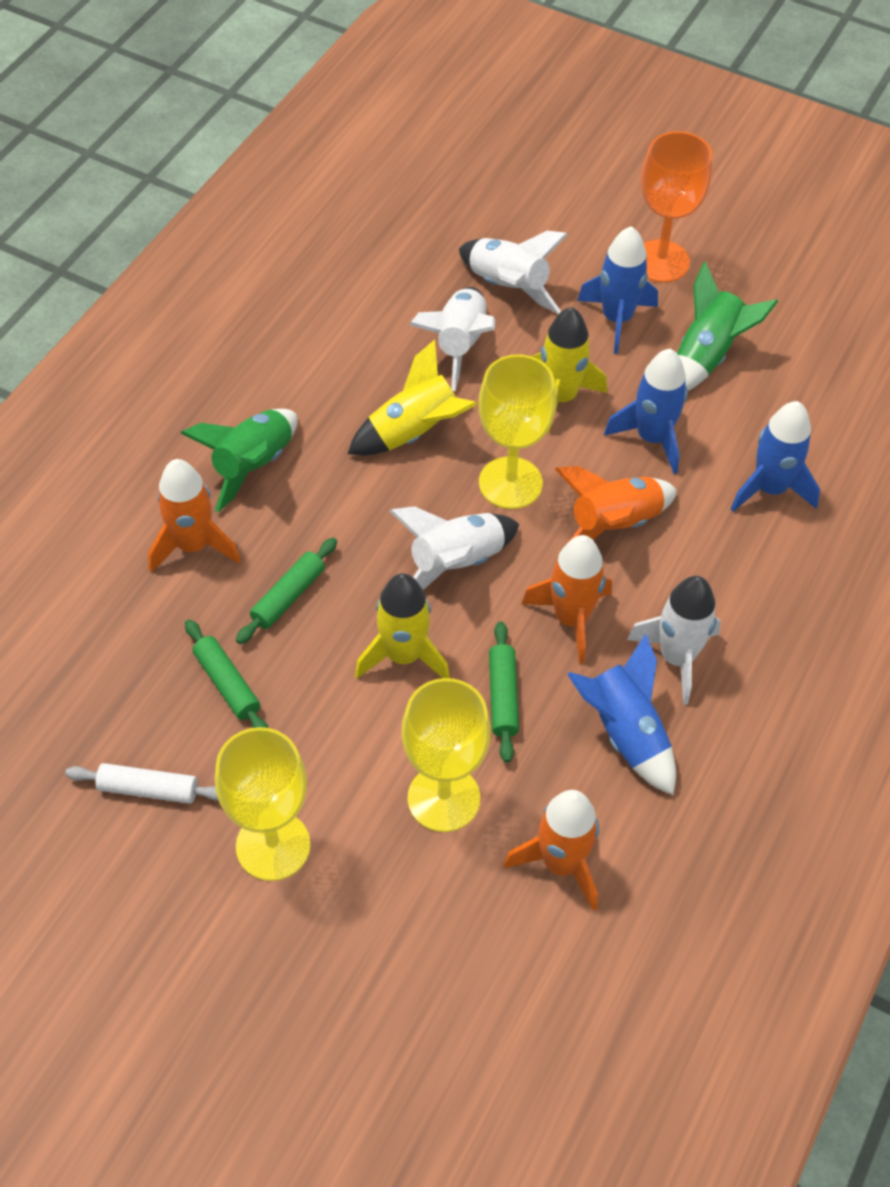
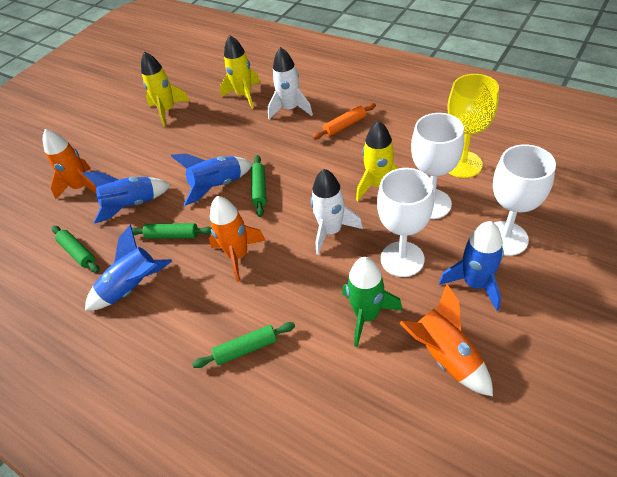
green rocket: [181,409,298,512] [677,262,778,391] = 2 -> [342,257,402,347] = 1
green rolling pin: [185,619,268,728] [236,538,337,644] [489,621,519,763] = 3 -> [52,226,100,273] [132,223,212,239] [192,322,295,368] [251,155,267,217] = 4
orange goblet: [641,131,712,283] = 1 -> none = 0
orange rocket: [148,459,240,573] [504,790,599,911] [522,535,612,664] [555,466,677,547] = 4 -> [42,129,97,199] [209,196,266,282] [400,284,493,396] = 3
orange rolling pin: none = 0 -> [312,103,376,140] = 1
white goblet: none = 0 -> [377,168,434,277] [411,113,464,219] [493,144,556,256] = 3
white rocket: [390,506,519,590] [409,287,495,391] [459,231,568,314] [627,576,721,705] = 4 -> [268,47,313,119] [311,169,363,255] = 2
white rolling pin: [65,763,219,804] = 1 -> none = 0
yellow goblet: [215,727,310,881] [401,678,491,832] [479,354,556,509] = 3 -> [448,74,499,178] = 1

